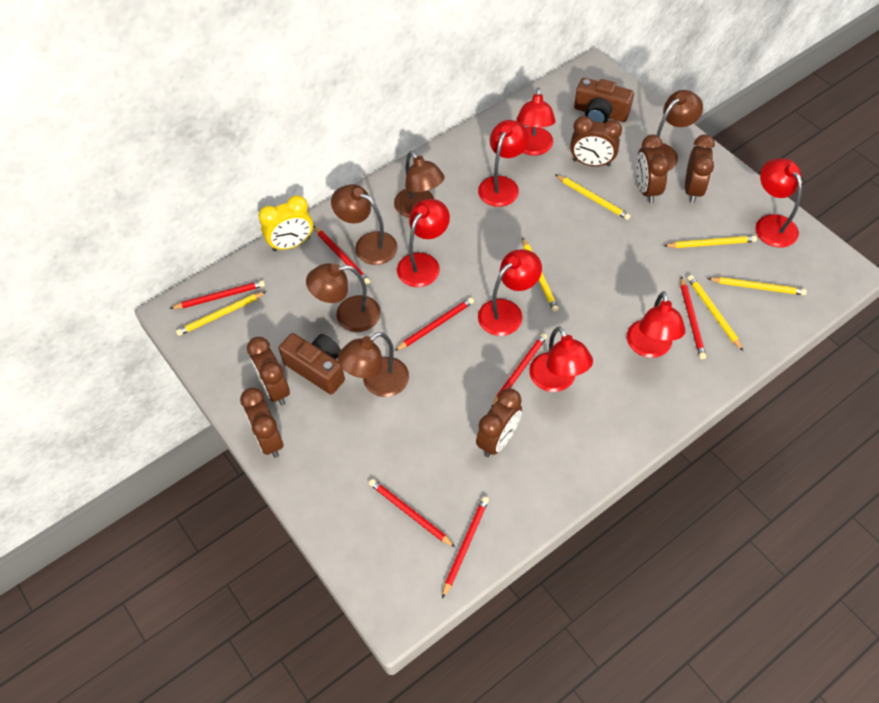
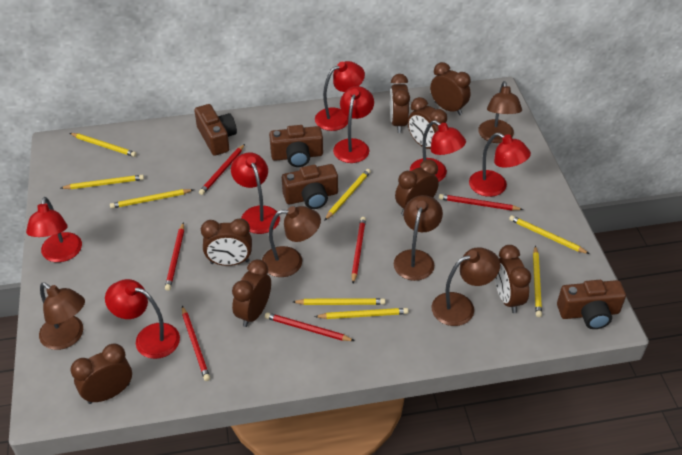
brown camera: [278,333,345,394] [574,78,634,123] = 2 -> [194,104,237,156] [269,125,323,167] [282,164,338,209] [557,280,626,329] = 4
brown clock: [240,388,283,458] [247,337,290,406] [476,388,522,457] [570,116,622,166] [636,135,670,203] [685,134,715,203] = 6 -> [70,343,132,404] [201,218,252,266] [232,259,271,327] [390,74,410,133] [395,160,439,216] [408,97,447,149] [430,62,471,115] [495,245,531,313] = 8
red pencil: [170,280,265,309] [313,226,370,285] [369,479,455,547] [395,297,474,351] [442,497,489,598] [491,333,547,408] [681,276,706,359] = 7 -> [165,222,184,291] [182,306,210,381] [199,144,245,195] [265,312,355,341] [351,217,366,283] [439,194,523,211] = 6
yellow clock: [259,195,313,251] = 1 -> none = 0
yellow pencil: [176,292,266,336] [522,237,559,312] [556,175,631,220] [664,236,757,248] [687,275,743,351] [707,277,807,295] = 6 -> [61,175,144,189] [70,133,137,157] [110,189,193,208] [293,298,385,305] [314,308,409,319] [324,169,371,221] [509,215,590,254] [533,246,542,317] = 8

